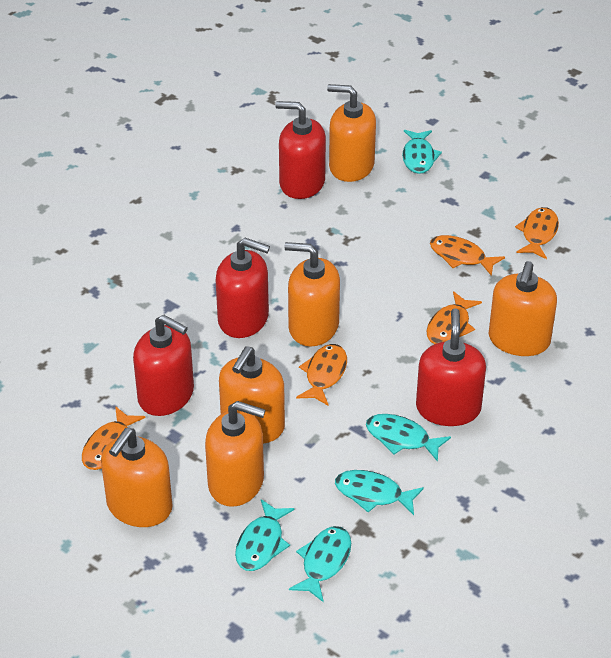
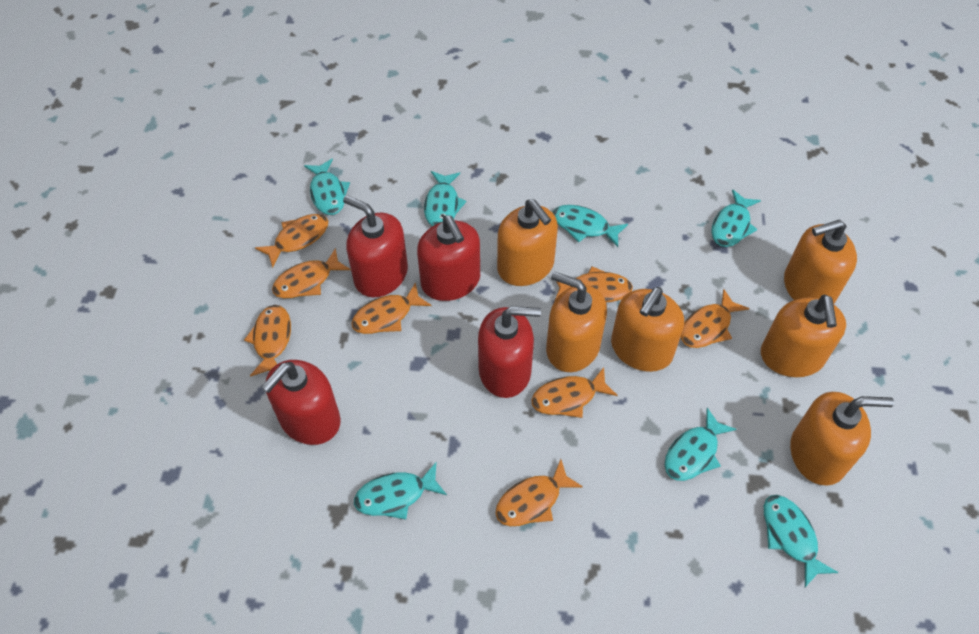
orange fish: [82,406,145,470] [296,344,347,406] [427,291,482,344] [430,235,505,276] [515,207,559,259] = 5 -> [244,305,291,377] [255,214,328,268] [272,248,351,298] [351,282,432,334] [495,459,583,526] [531,367,618,418] [555,266,633,302] [681,289,749,348] = 8
turquoise fish: [235,499,294,571] [289,526,351,602] [335,470,424,515] [366,414,451,462] [402,130,442,174] = 5 -> [304,159,350,215] [354,463,447,519] [424,171,467,226] [552,205,628,247] [665,408,736,481] [711,189,761,247] [764,495,838,587] = 7

